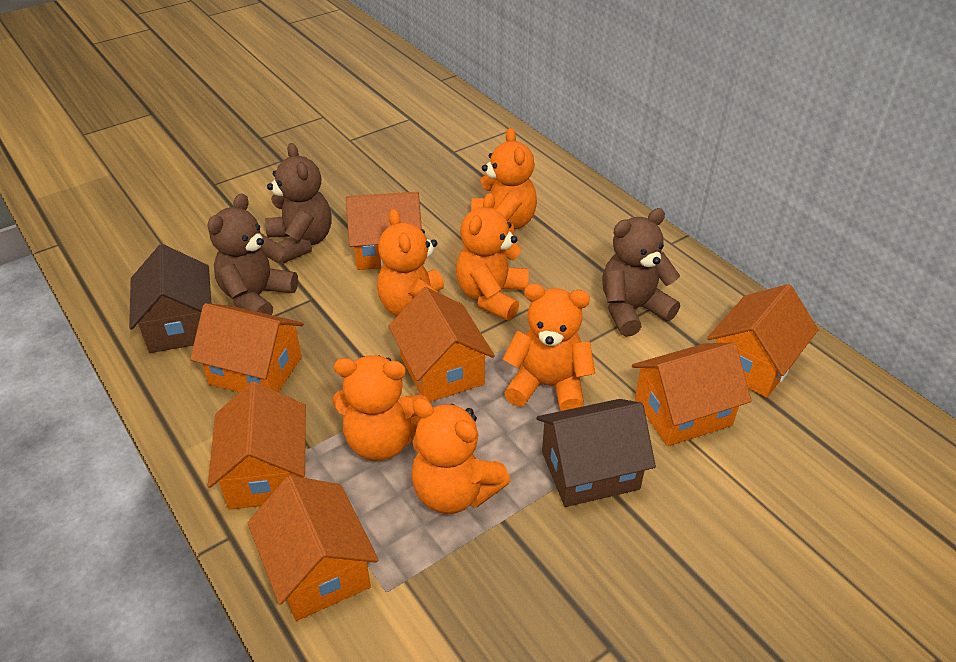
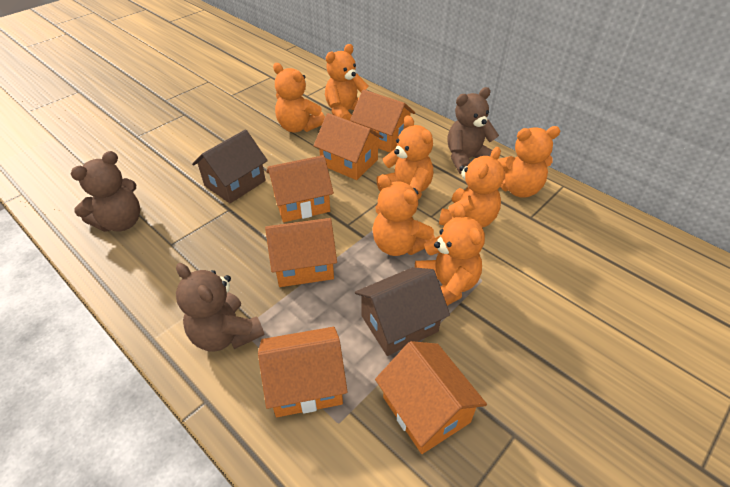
orange house: [190,303,304,392] [208,381,306,510] [248,475,378,621] [346,192,422,270] [389,287,495,402] [632,342,752,446] [707,284,818,398] = 7 -> [258,327,348,417] [265,218,337,287] [266,155,334,222] [314,113,383,180] [350,89,415,153] [375,341,487,454] = 6
orange teddy bear: [332,355,429,461] [377,209,444,316] [411,398,511,514] [456,193,529,321] [471,128,537,234] [503,283,595,411] = 6 -> [273,63,325,132] [325,44,369,121] [372,174,435,256] [376,115,433,200] [415,203,485,306] [439,147,505,227] [498,126,560,198] = 7

